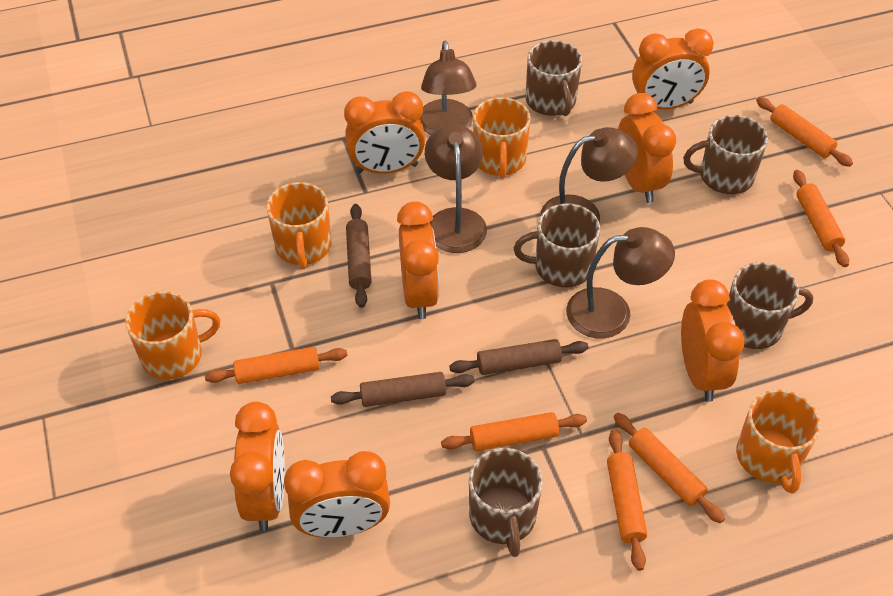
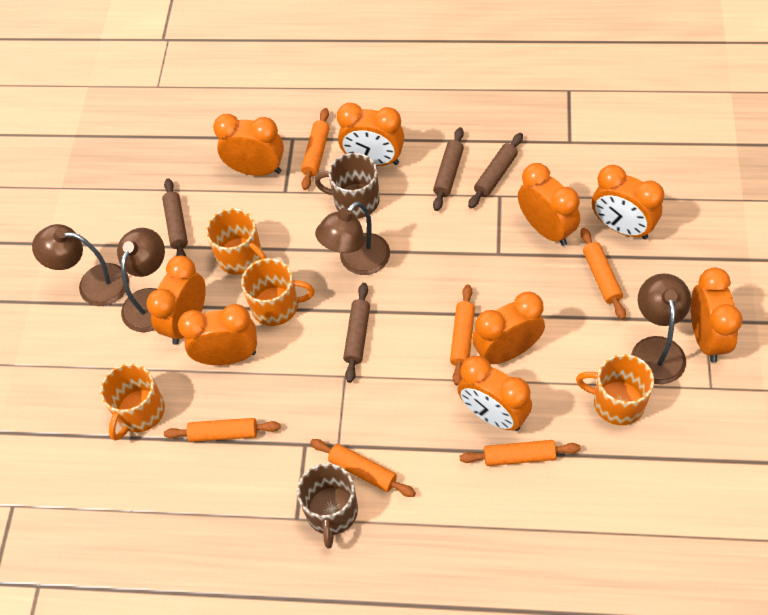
brown mug: [469,448,543,557] [514,203,600,288] [526,40,582,116] [684,115,768,194] [726,262,813,349] = 5 -> [297,463,358,549] [314,153,380,218] = 2
brown rolling pin: [331,372,475,407] [346,204,372,308] [449,339,589,375] = 3 -> [162,178,188,256] [343,283,370,383] [433,127,464,211] [468,133,523,208] = 4
orange clock: [230,402,285,531] [284,451,390,538] [344,91,425,174] [397,201,439,319] [618,93,676,203] [632,28,714,110] [681,279,745,402] = 7 -> [147,255,206,345] [178,304,257,365] [213,114,284,176] [337,103,404,166] [457,356,532,431] [472,292,545,364] [518,163,580,246] [592,165,664,239] [691,267,742,362] = 9

